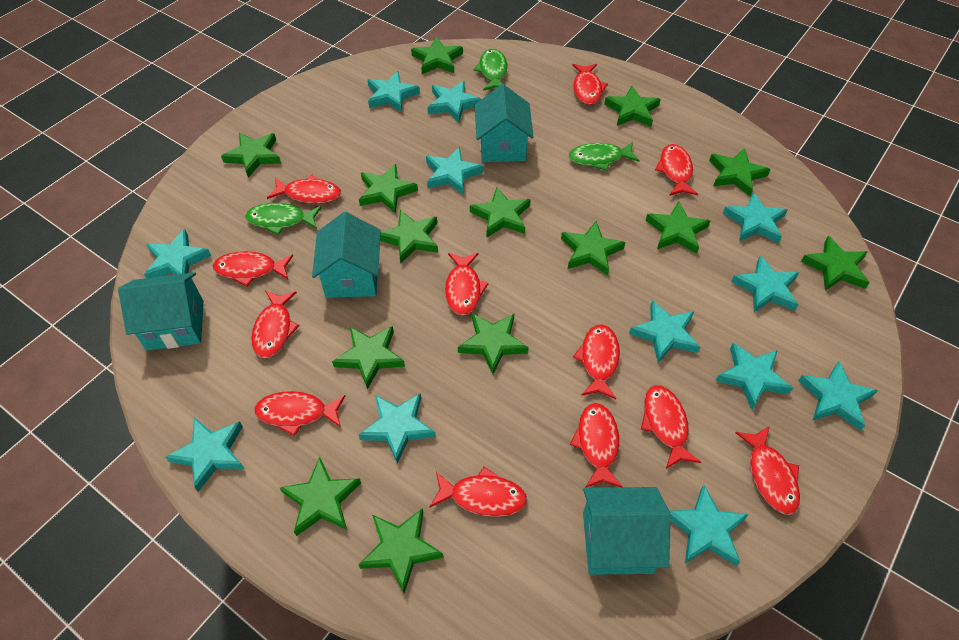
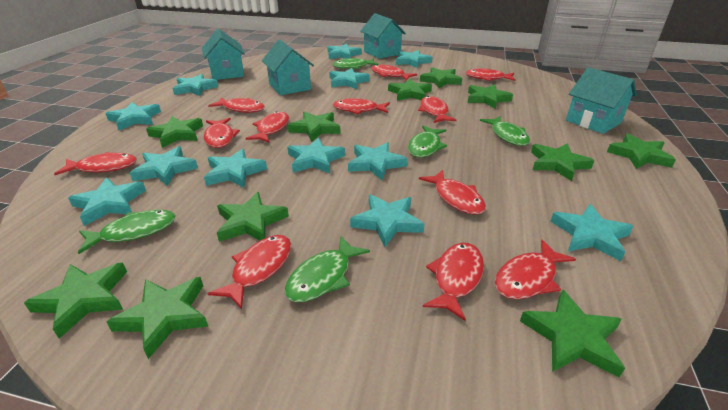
green fish: [245,203,322,235] [474,49,507,91] [568,142,640,171] = 3 -> [78,210,176,254] [285,236,370,302] [332,58,379,69] [408,126,447,158] [480,116,530,146] = 5
green star: [221,133,281,178] [280,457,361,536] [332,326,405,389] [359,164,418,214] [359,508,444,593] [380,210,438,263] [411,37,463,74] [458,313,529,374] [470,187,531,238] [561,221,625,276] [604,86,661,127] [645,201,710,254] [709,148,771,196] [801,236,870,291] = 14 -> [24,263,127,339] [107,277,208,359] [146,116,203,148] [217,192,289,242] [288,112,341,142] [388,78,432,101] [420,67,462,88] [468,84,513,109] [520,289,625,377] [531,143,595,181] [607,134,676,169] = 11

